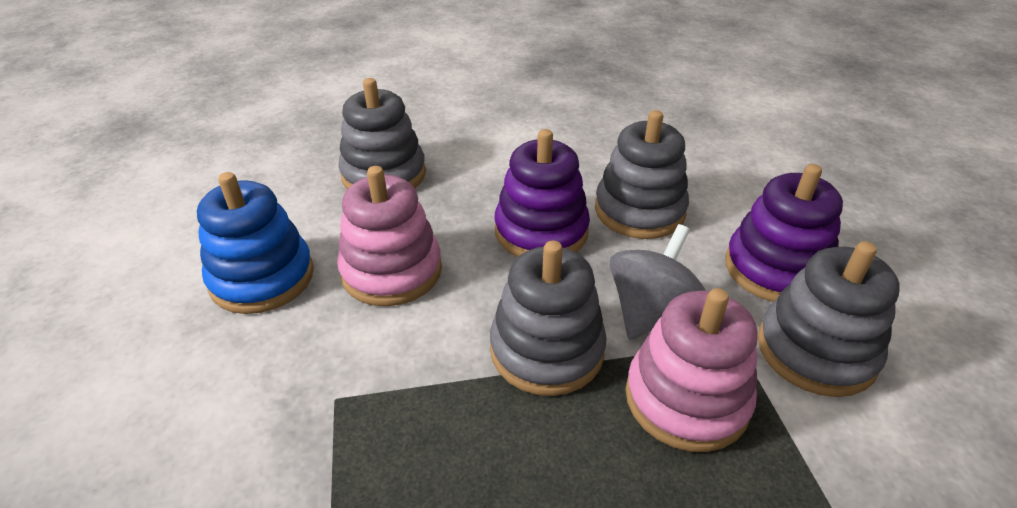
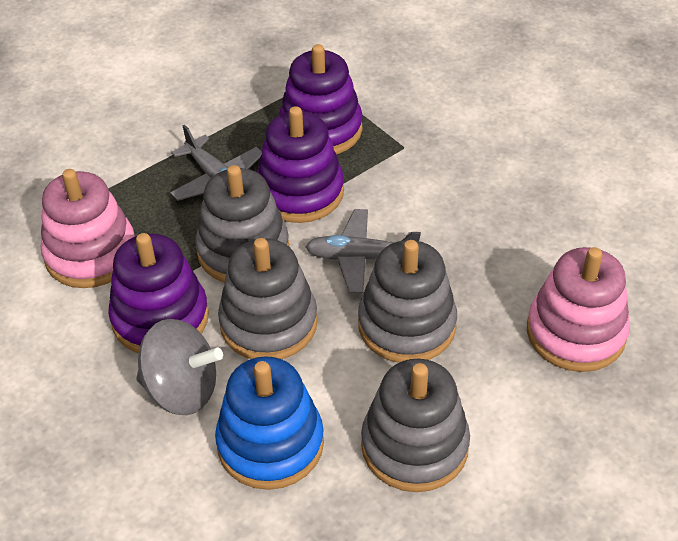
grey plane: none = 0 -> [170,124,262,201] [305,209,421,293] = 2
purple stacking toy: [494,129,590,257] [725,164,843,302] = 2 -> [108,233,209,353] [257,106,344,223] [279,44,363,155] = 3

